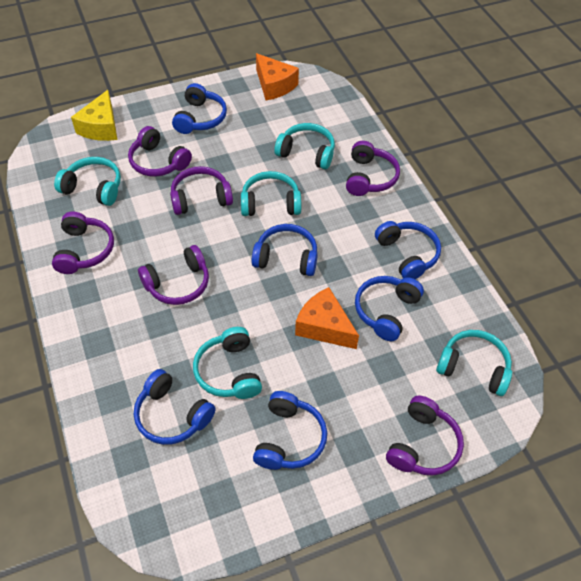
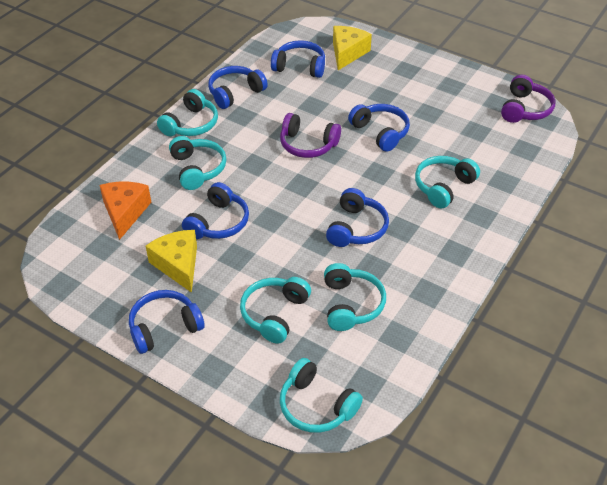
orange cheese: [256,53,299,100] [295,287,359,349] = 2 -> [99,182,151,240] = 1
purple headphones: [52,211,114,274] [128,126,192,177] [138,245,209,305] [170,166,233,215] [346,141,400,196] [386,395,464,476] = 6 -> [280,113,341,158] [501,75,556,123] = 2
turquoise headphones: [54,157,121,206] [193,327,262,399] [241,171,301,216] [274,123,335,169] [436,330,512,396] = 5 -> [157,89,218,136] [169,136,226,190] [240,277,311,344] [280,358,363,433] [324,263,386,331] [415,156,480,208] = 6
yellow cheese: [71,90,118,141] = 1 -> [146,230,197,293] [333,26,372,70] = 2

